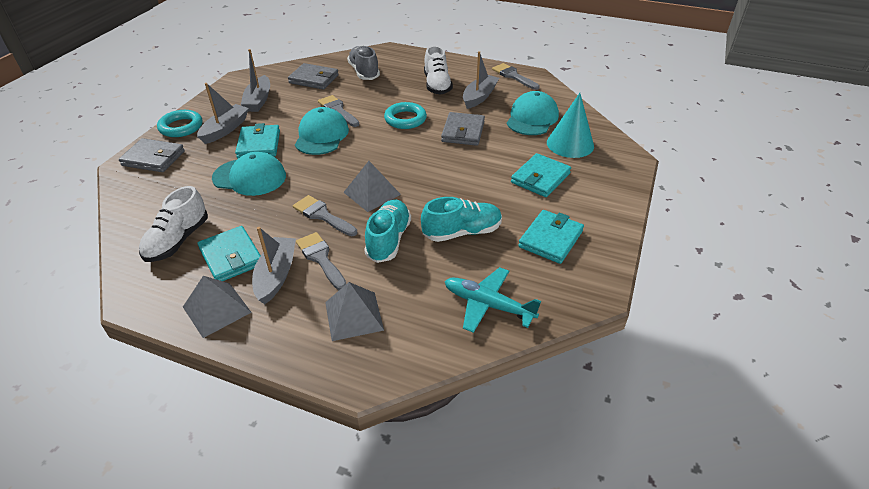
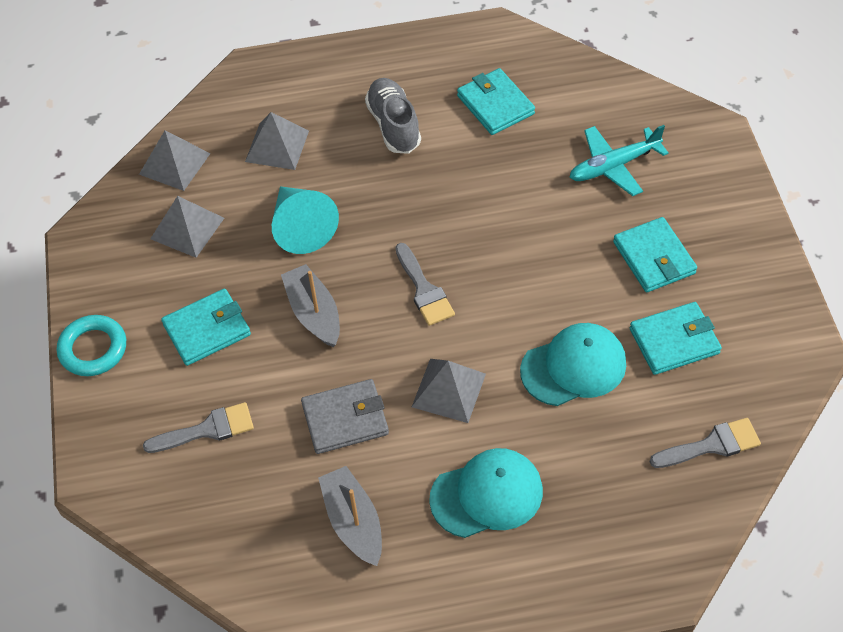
grey boat: [197,83,249,144] [241,49,270,112] [252,227,296,304] [463,51,499,109] = 4 -> [281,264,340,347] [318,466,382,566] = 2
grey brush: [293,195,357,236] [296,232,346,290] [318,95,360,127] [492,63,540,90] = 4 -> [143,402,254,453] [395,243,455,326] [650,418,761,468] = 3
grey pyramid: [183,276,252,338] [325,282,384,341] [343,161,401,212] = 3 -> [139,130,211,191] [150,196,224,258] [245,112,309,170] [412,359,486,423] = 4
grey wallet: [119,138,185,172] [288,63,339,89] [441,112,485,146] = 3 -> [301,379,389,454] = 1
turquoise cap: [212,152,286,196] [295,107,349,155] [507,91,559,135] = 3 -> [429,448,543,538] [520,323,626,406] = 2
turquoise ring: [157,110,202,137] [384,102,427,129] = 2 -> [57,315,126,376] = 1
turquoise shoe: [364,199,411,263] [421,197,502,242] = 2 -> none = 0
white shoe: [139,186,208,262] [424,46,453,95] = 2 -> none = 0

